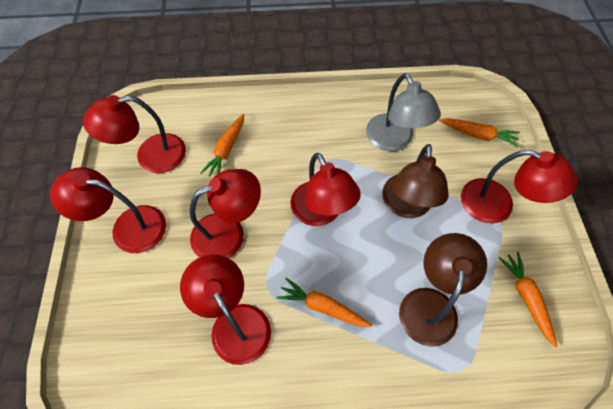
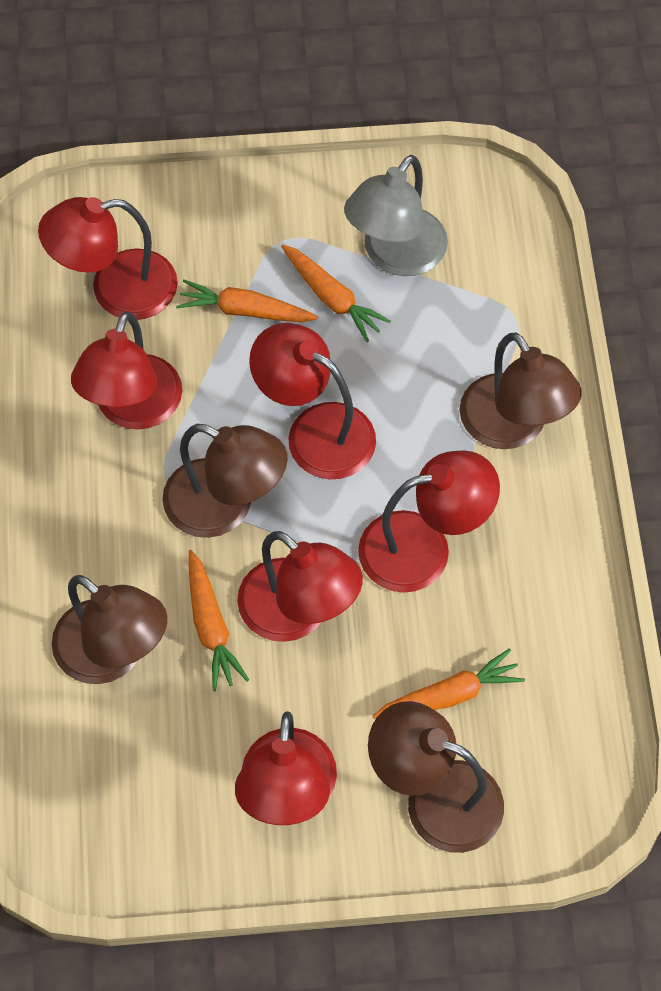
brown lamp: [382,144,448,218] [399,233,487,347] = 2 -> [52,575,167,684] [163,424,287,538] [368,701,504,853] [459,332,581,449] = 4

